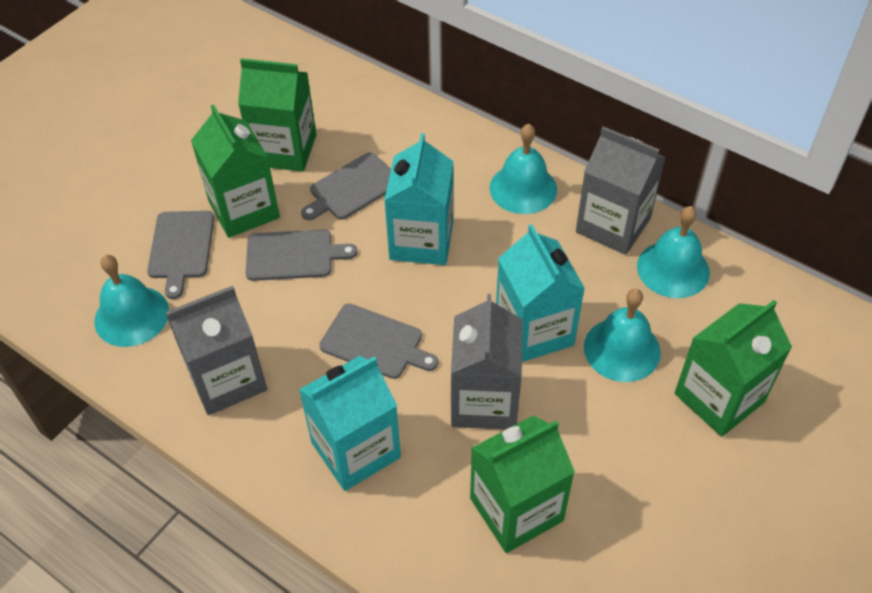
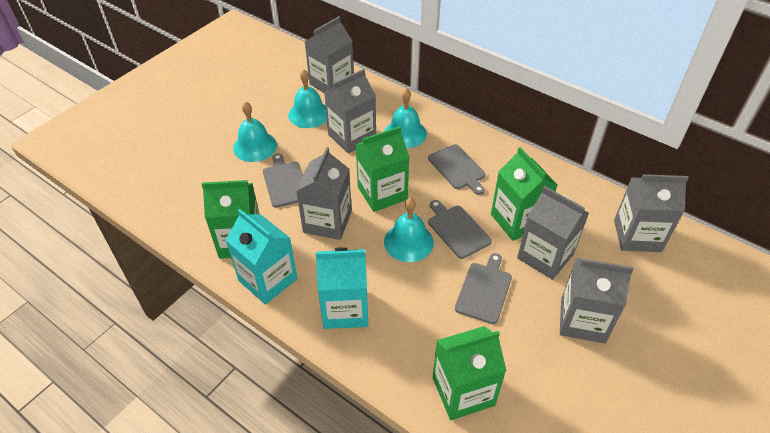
grey carton: [165,286,267,415] [451,294,522,430] [576,126,666,255] = 3 -> [296,147,352,240] [305,16,354,93] [324,69,376,153] [517,186,589,280] [560,258,634,343] [614,174,689,252] = 6
turquoise carton: [299,356,401,491] [384,133,453,265] [496,224,585,362] = 3 -> [226,209,298,305] [316,247,368,329] = 2

